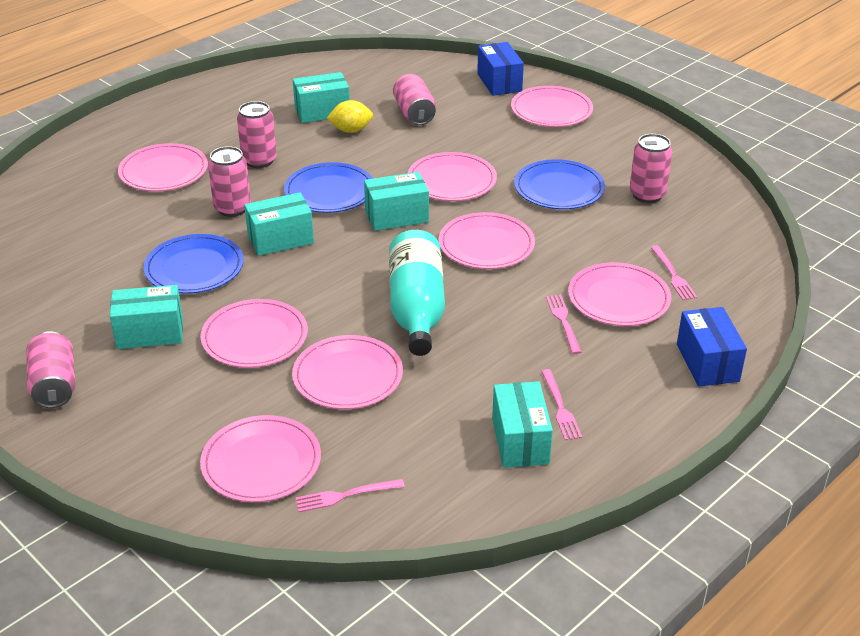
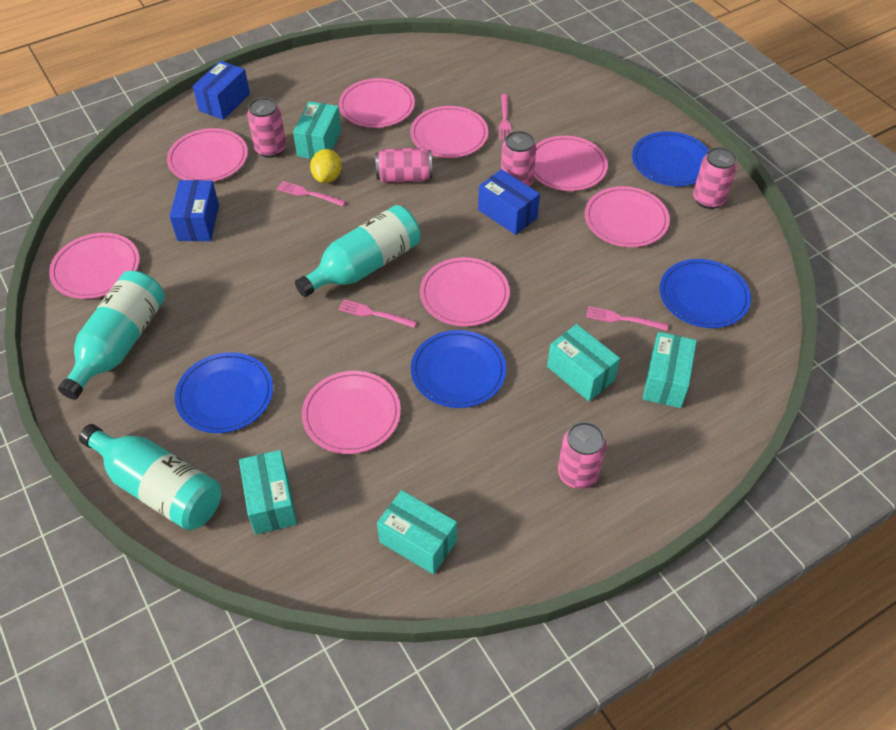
blue box: [477,42,524,96] [677,307,747,387] = 2 -> [169,180,219,241] [193,61,250,120] [478,169,540,235] = 3
blue plate: [143,234,244,294] [284,162,373,213] [514,159,605,209] = 3 -> [175,352,273,433] [411,330,506,408] [632,131,709,186] [660,259,751,328] = 4
turquoise bottle: [389,230,445,356] = 1 -> [58,271,165,400] [79,424,221,530] [295,205,420,297] = 3

